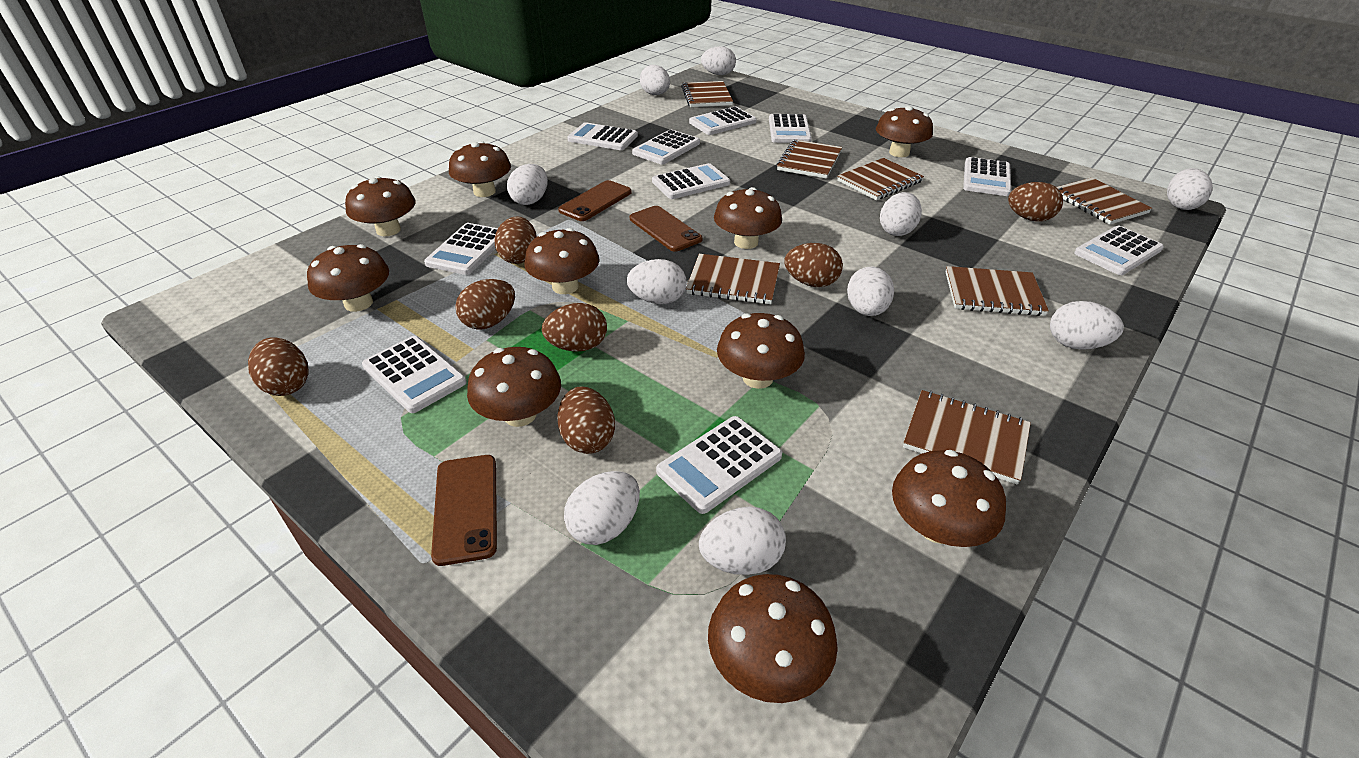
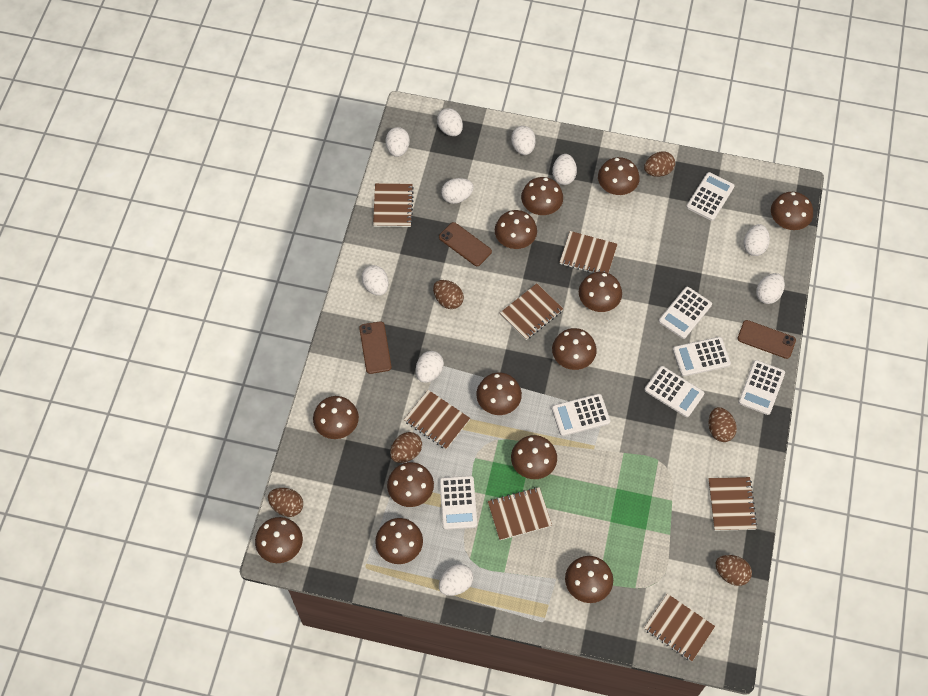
brown egg: [248,337,309,396] [455,279,515,329] [494,216,537,264] [542,303,607,352] [558,386,615,454] [784,243,843,287] [1008,182,1063,222] = 7 -> [268,488,303,517] [390,432,422,463] [433,280,464,309] [644,151,675,177] [709,407,737,442] [716,555,752,586] = 6
brown mushroom: [307,244,389,312] [345,176,416,236] [449,141,511,197] [467,347,561,427] [525,228,600,294] [708,574,838,703] [714,187,782,249] [717,313,805,389] [876,106,933,157] [892,450,1006,547] = 10 -> [255,517,303,563] [313,396,359,439] [375,518,423,564] [387,462,434,507] [476,372,522,415] [495,210,537,249] [511,435,557,479] [521,177,563,215] [552,328,597,370] [565,556,613,603] [579,272,622,312] [598,157,640,195] [771,192,813,230] = 13
white calculator: [362,336,467,413] [424,223,498,275] [567,122,638,150] [632,129,700,165] [652,163,730,199] [656,416,782,514] [689,106,757,135] [769,114,812,143] [963,157,1011,196] [1074,226,1164,275] = 10 -> [439,476,477,530] [552,394,610,436] [644,366,705,417] [659,287,712,339] [673,337,731,376] [686,172,735,221] [738,360,785,415] = 7

